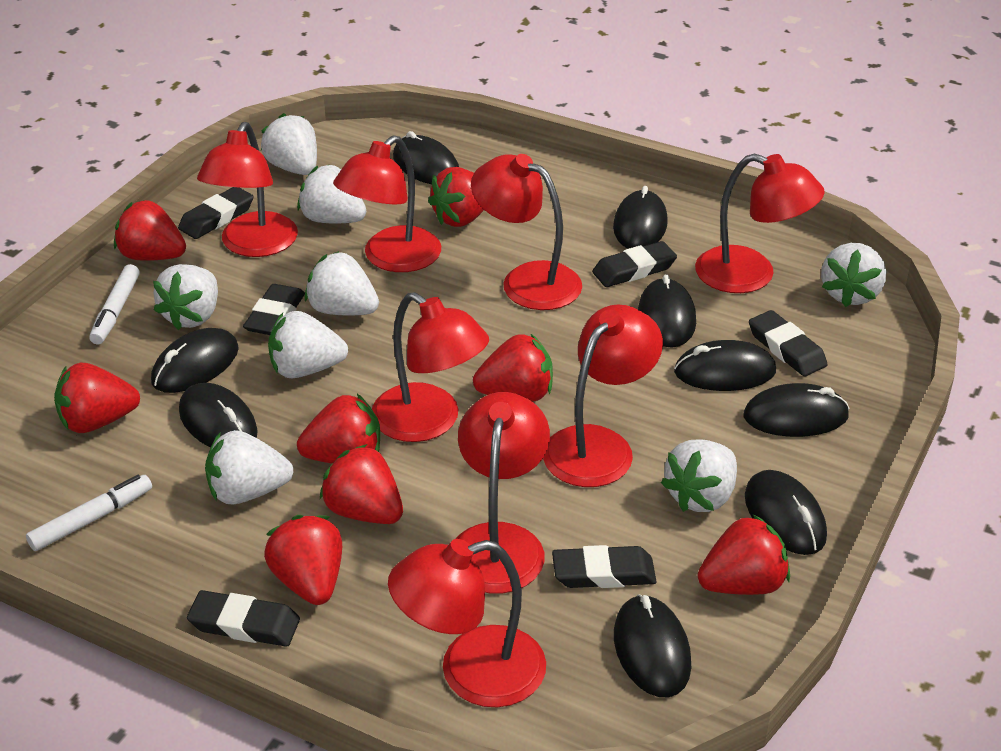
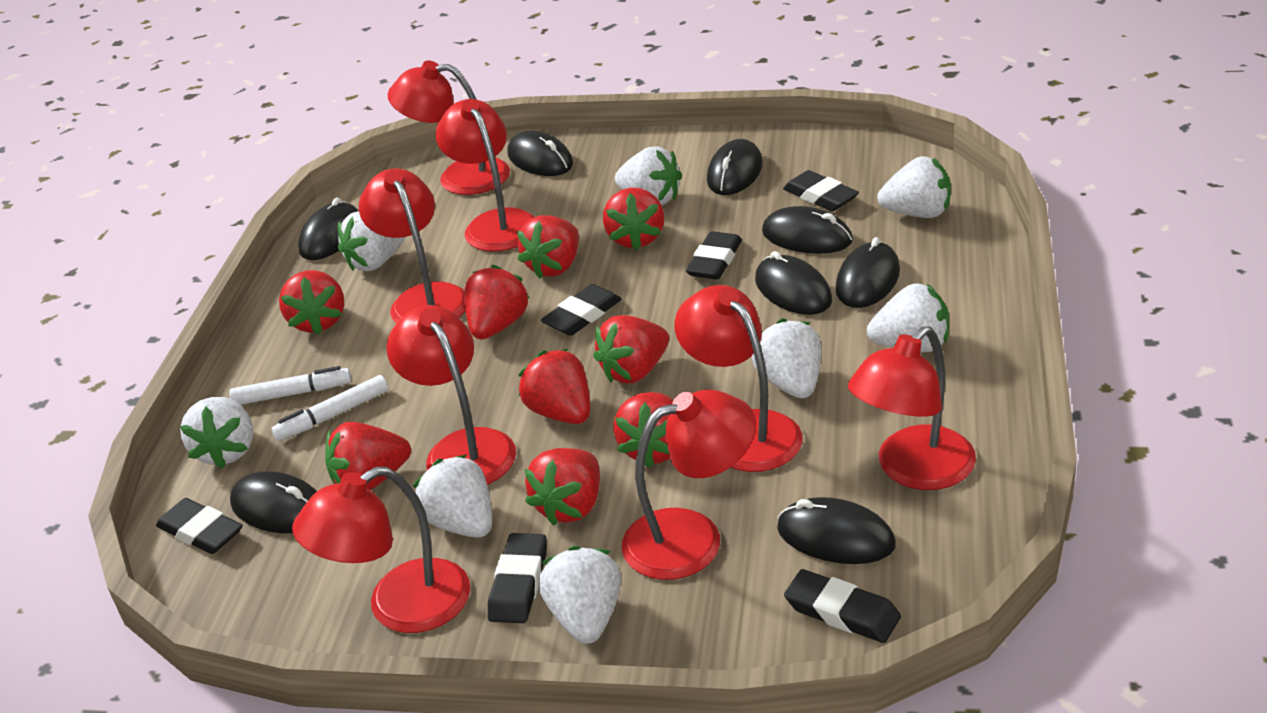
black mouse: [151,328,239,393] [179,383,258,448] [393,131,459,184] [613,186,668,249] [614,594,691,697] [638,274,696,348] [674,340,776,391] [743,383,850,437] [745,470,827,555] = 9 -> [230,471,317,533] [298,198,359,260] [508,131,573,176] [707,139,763,195] [755,251,832,315] [762,206,853,254] [777,497,896,564] [835,237,900,308] = 8
red strawberry: [54,363,140,433] [114,200,186,261] [264,515,342,605] [297,394,380,464] [320,444,403,524] [428,167,484,227] [473,334,553,402] [698,514,790,595] = 8 -> [279,270,344,335] [325,422,411,490] [464,265,529,339] [517,215,579,278] [518,349,590,424] [525,448,600,525] [593,315,669,383] [603,188,664,250] [613,392,673,468] = 9

